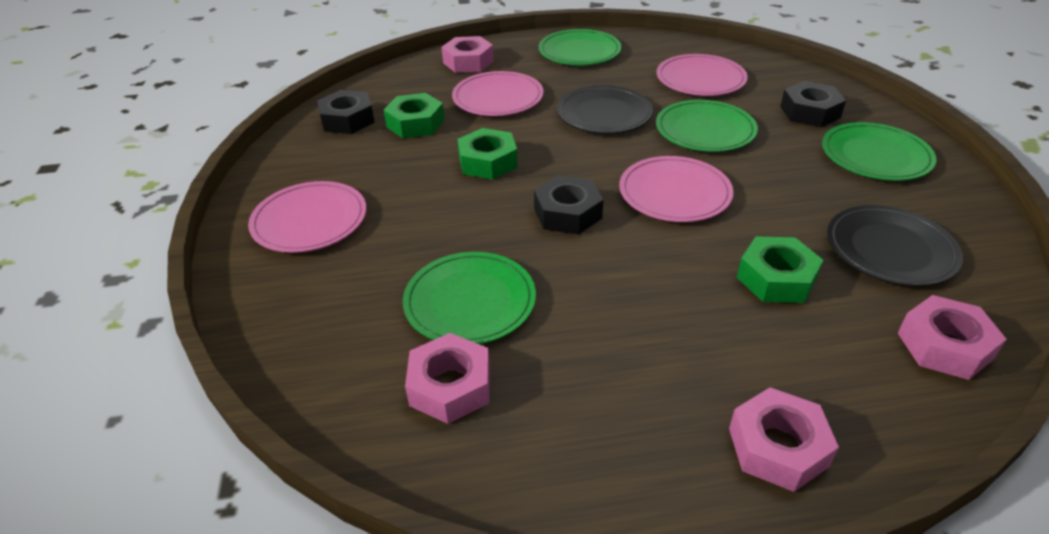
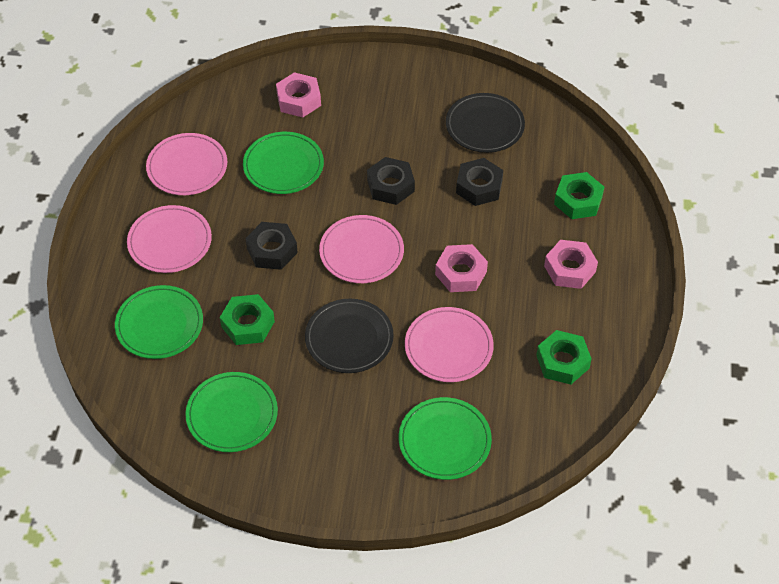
pink nut: [405,333,490,424] [441,36,494,73] [729,387,839,492] [898,295,1007,380] = 4 -> [276,72,321,117] [435,244,488,292] [544,240,598,289] = 3

